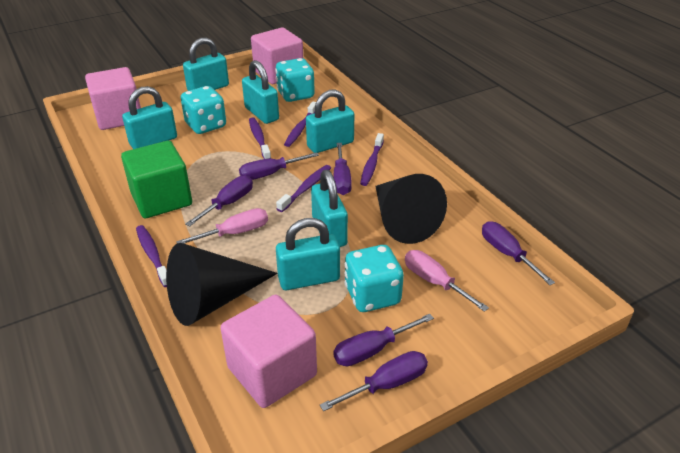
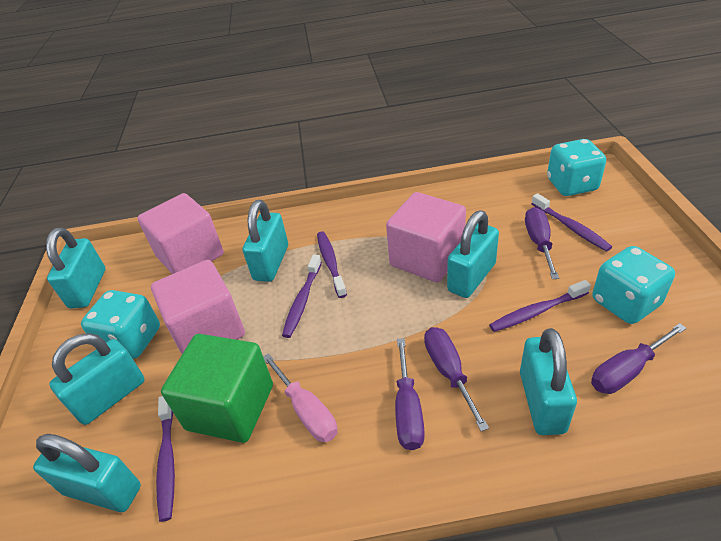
black cone: [166,243,278,326] [375,174,447,244] = 2 -> none = 0
pink screwdriver: [176,208,268,244] [405,250,489,312] = 2 -> [263,353,337,442] = 1
purple screwdriver: [185,175,253,227] [239,152,319,180] [320,351,428,411] [333,314,434,366] [334,143,352,195] [482,221,555,285] = 6 -> [395,338,425,450] [424,327,489,431] [525,207,559,279] [591,323,686,394] = 4

